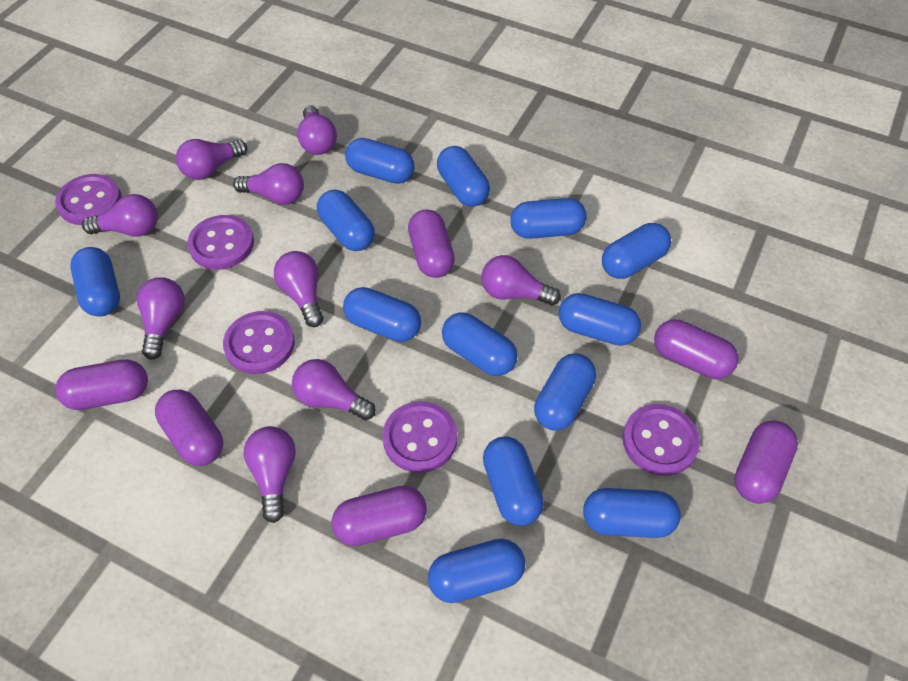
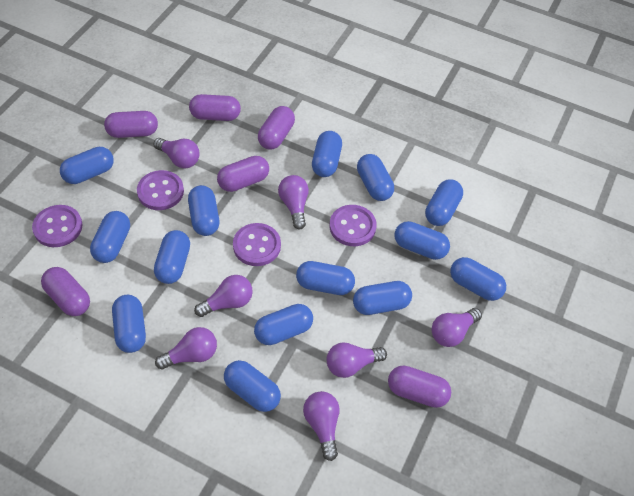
blue capsule: [70,247,120,317] [317,189,375,251] [343,287,421,342] [345,138,415,184] [428,539,526,603] [437,146,490,207] [442,312,518,376] [483,436,544,526] [510,198,587,239] [534,353,596,431] [559,293,641,346] [583,488,681,538] [602,223,671,279] = 13 -> [60,147,114,184] [90,211,130,263] [112,295,146,353] [154,230,190,284] [188,185,219,236] [224,360,281,412] [254,304,313,345] [296,261,355,295] [312,131,342,177] [353,281,412,315] [357,154,394,201] [394,221,450,260] [425,179,463,226] [450,257,506,301] = 14
purple button: [55,174,122,225] [187,215,254,270] [223,311,295,374] [382,401,457,473] [623,404,700,476] = 5 -> [32,205,82,247] [137,170,184,210] [233,223,281,266] [330,205,377,246] = 4
purple light bulb: [82,194,158,237] [137,277,185,360] [176,139,247,180] [233,163,304,205] [244,426,296,523] [274,251,323,327] [292,359,376,420] [297,106,337,155] [481,255,561,305] = 9 -> [153,138,200,168] [155,327,217,370] [194,275,253,317] [278,175,309,230] [303,391,339,461] [327,342,387,378] [431,308,482,347] = 7

